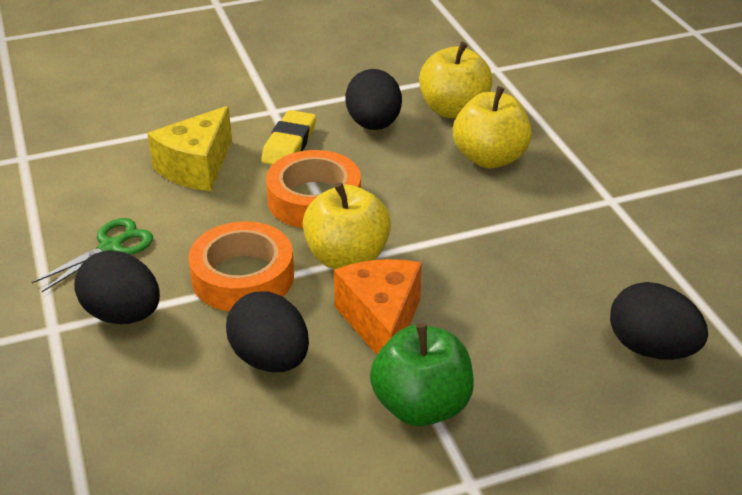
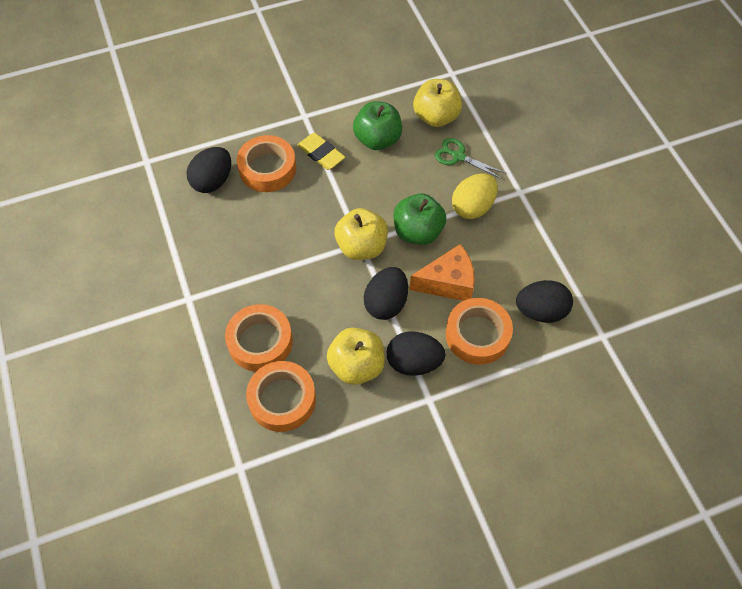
green apple: [370,323,474,426] = 1 -> [353,101,402,150] [394,193,446,245] = 2
orange tape: [188,221,294,311] [266,150,361,228] = 2 -> [225,304,293,372] [237,135,296,192] [246,361,316,432] [446,298,513,365] = 4
yellow cheese: [147,106,232,191] = 1 -> none = 0
yellow egg: none = 0 -> [452,173,498,219] = 1

